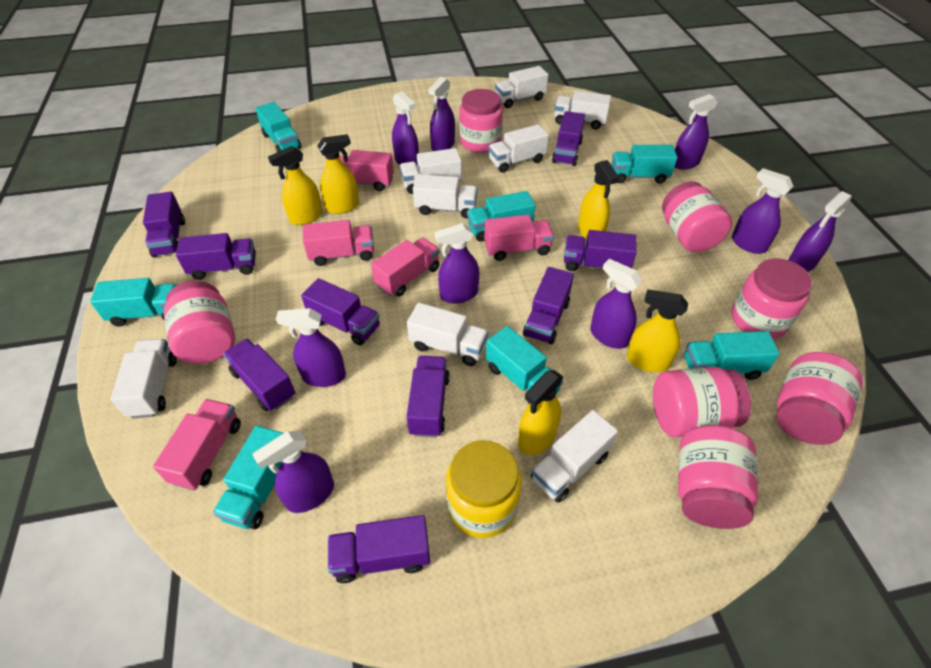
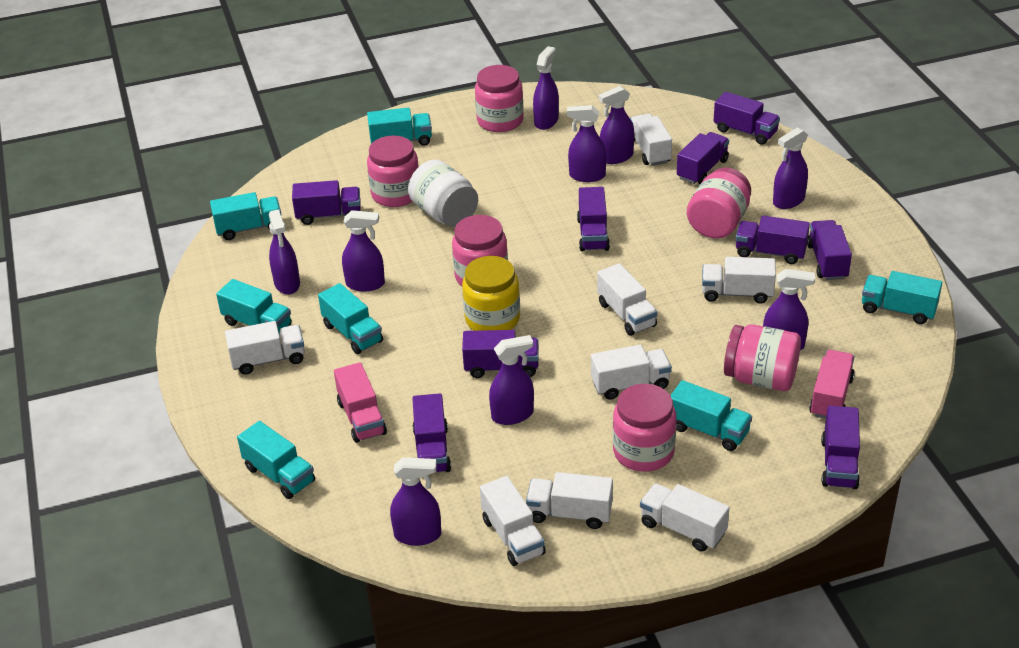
pink jar: [163,281,235,364] [459,89,503,153] [653,367,751,437] [662,181,732,252] [678,425,758,529] [731,258,813,339] [776,352,863,445] = 7 -> [367,136,419,207] [452,215,508,286] [475,65,524,132] [613,384,676,472] [687,168,751,239] [724,324,801,391] = 6
pink truck: [153,399,241,490] [303,220,374,266] [339,150,394,191] [371,238,440,297] [484,215,554,261] = 5 -> [334,362,387,443] [809,350,855,419] = 2
white jar: none = 0 -> [408,160,478,227] = 1
yellow spray bottle: [268,146,323,225] [317,134,359,214] [518,370,563,455] [578,160,619,239] [627,289,688,372] = 5 -> none = 0

